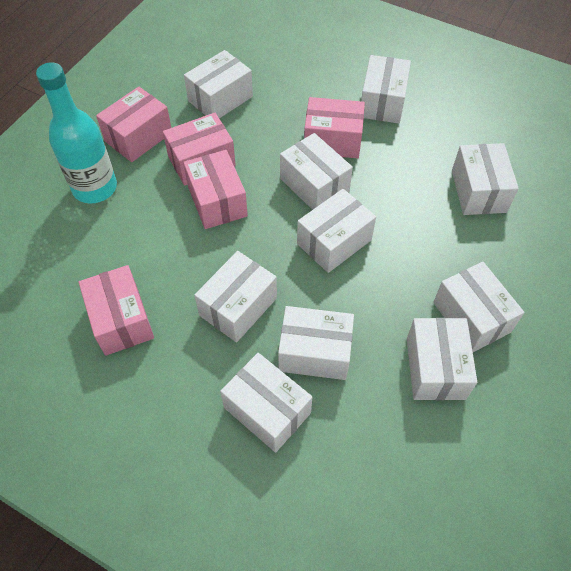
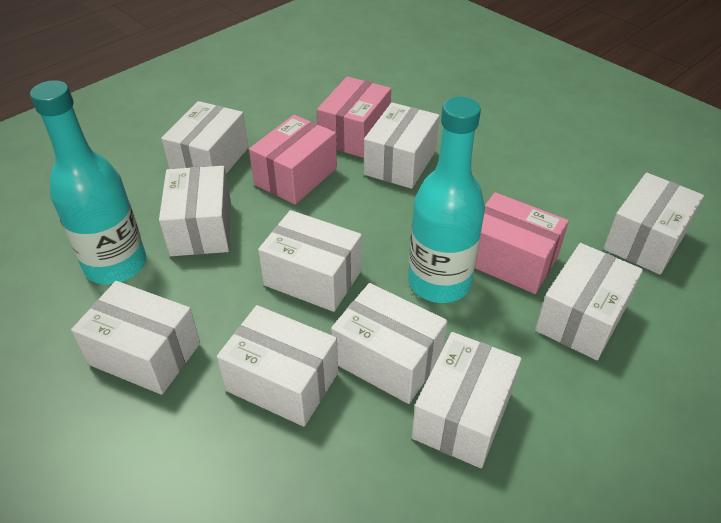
pink box: [78,265,154,356] [96,87,171,162] [163,113,236,186] [183,150,248,229] [304,97,365,158] = 5 -> [249,115,337,205] [317,76,391,158] [475,192,569,294] = 3
turquoise bottle: [36,62,117,203] = 1 -> [30,80,146,285] [408,97,485,303] = 2

